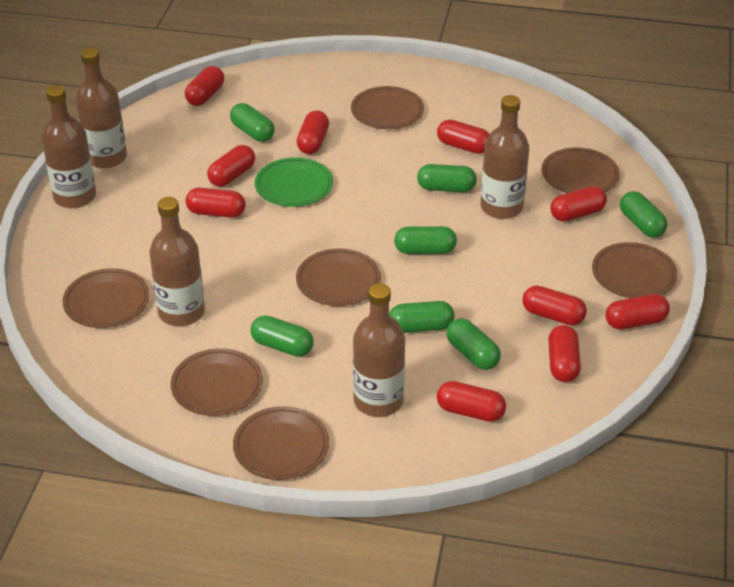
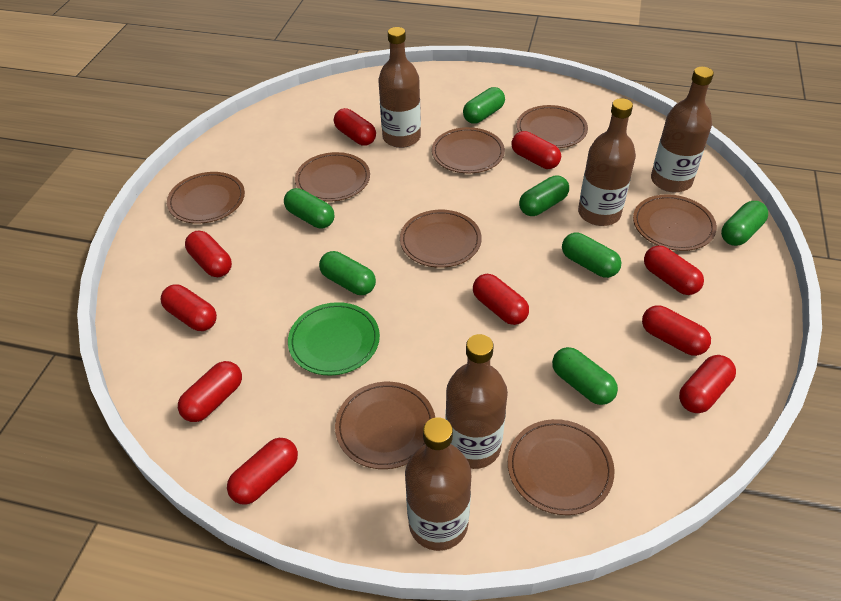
brown plate: [62,268,150,328] [170,348,263,416] [233,406,329,480] [296,248,381,306] [351,86,424,129] [542,147,620,193] [592,242,677,298] = 7 -> [167,172,245,224] [295,152,370,202] [335,382,435,469] [400,210,482,268] [432,127,505,173] [508,419,615,515] [517,105,588,148] [633,194,717,251] = 8

